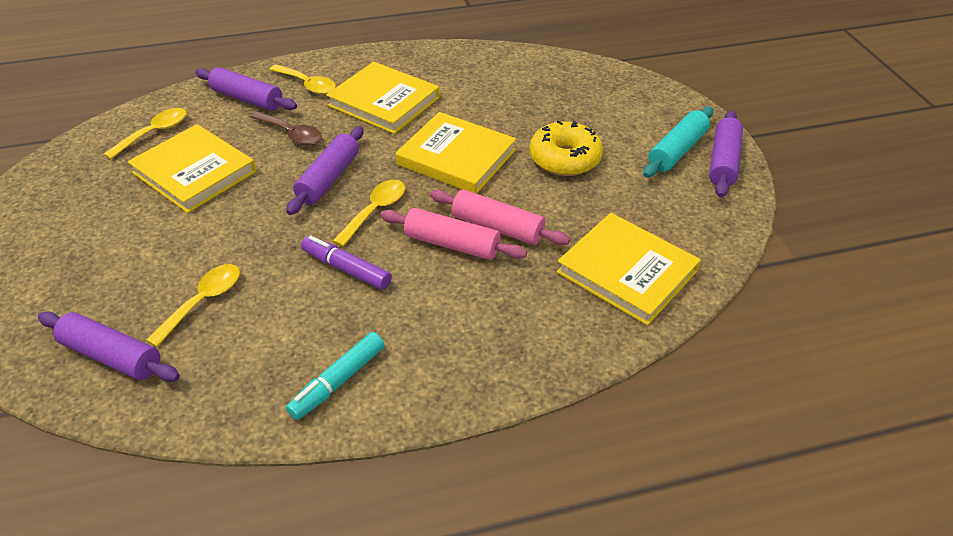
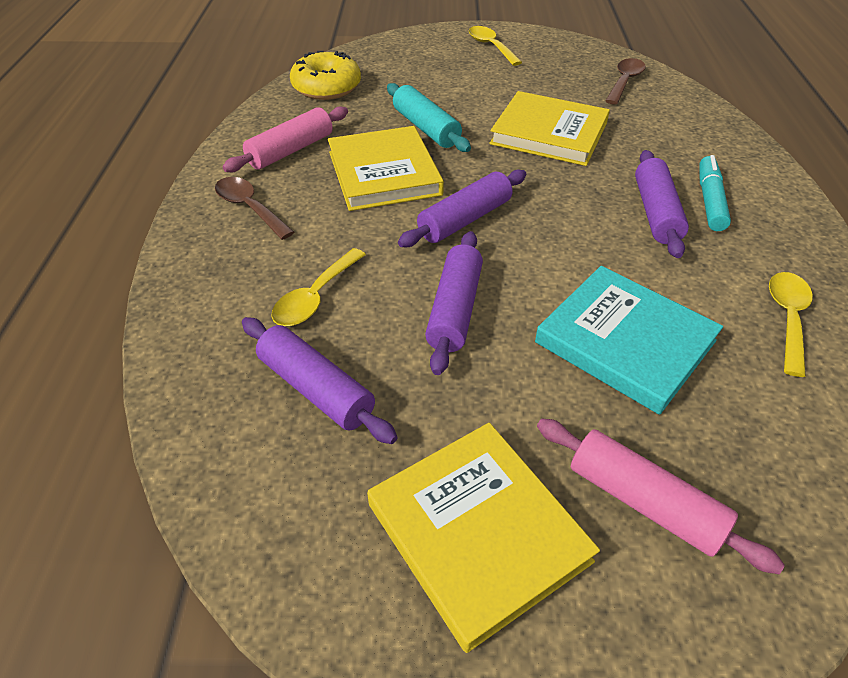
brown spoon: [250,111,322,145] = 1 -> [215,177,294,240] [605,58,646,105] = 2
purple marker: [301,236,392,290] = 1 -> none = 0
turquoise book: none = 0 -> [535,266,723,415] = 1
yellow book: [128,124,256,213] [326,62,440,134] [396,112,516,194] [556,213,701,325] = 4 -> [328,126,444,211] [367,423,600,653] [489,91,610,166] = 3
yellow spoon: [104,108,187,159] [146,264,240,347] [269,64,336,94] [333,180,405,247] = 4 -> [271,248,366,326] [469,26,522,66] [769,272,813,377] = 3

